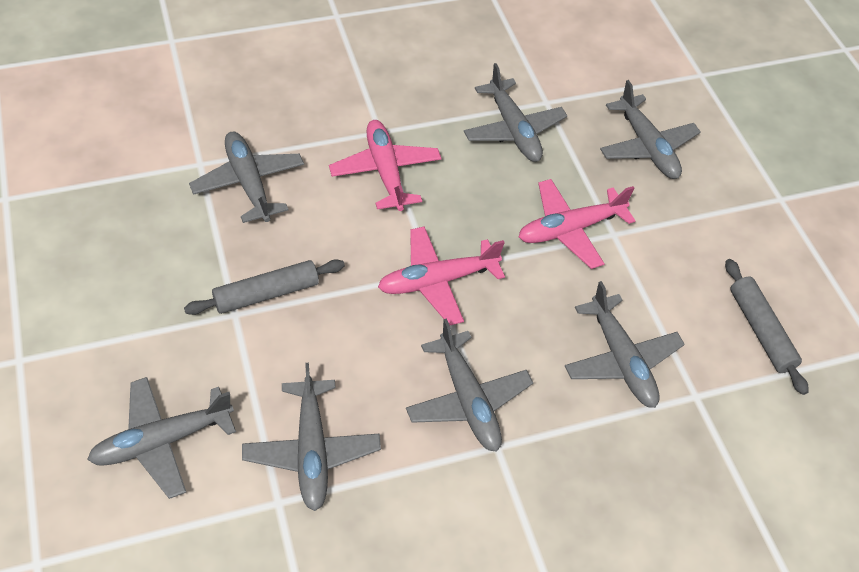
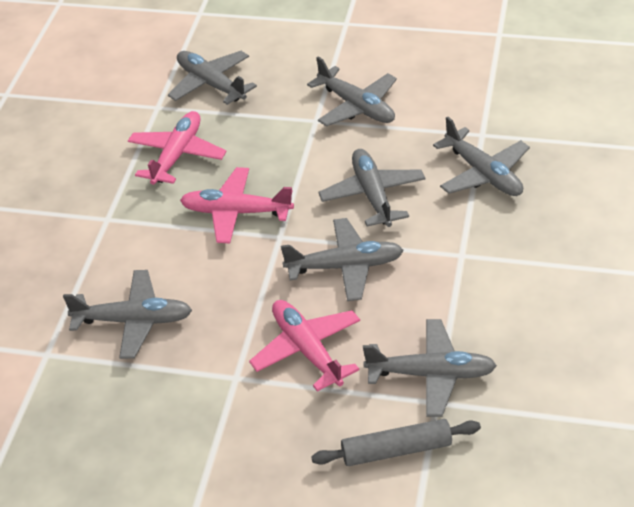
grey rolling pin: [184,259,345,315] [725,259,809,395] = 2 -> [311,419,481,466] = 1

